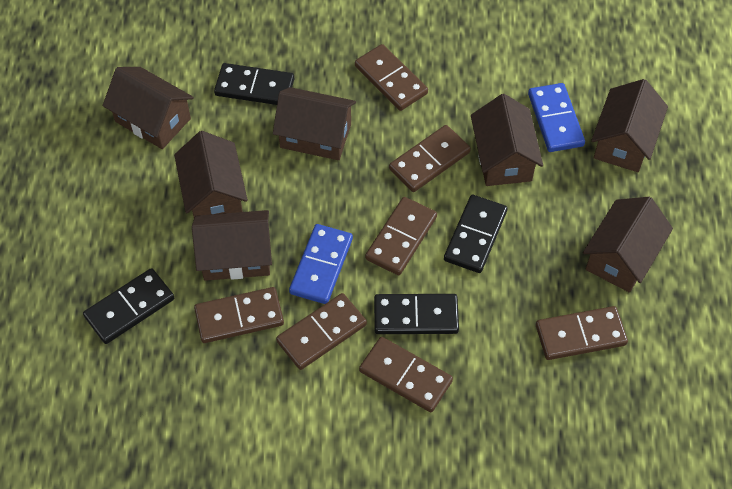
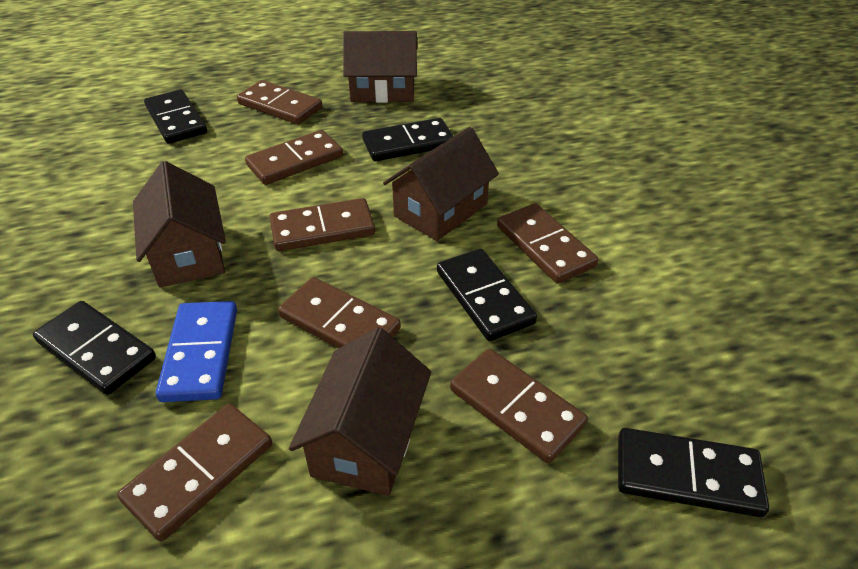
black domino: [83,268,174,344] [214,63,294,105] [374,294,459,334] [444,195,507,273] = 4 -> [33,301,156,395] [144,90,207,144] [362,118,454,161] [437,248,537,341] [618,428,769,517] = 5
blue domino: [289,224,353,304] [528,83,585,152] = 2 -> [156,301,237,402] = 1
brown house: [103,67,194,149] [174,131,248,218] [192,210,272,281] [273,87,356,160] [471,94,543,186] [583,197,673,293] [591,79,668,172] = 7 -> [133,161,226,288] [289,327,431,496] [343,31,417,103] [383,127,499,241] = 4

